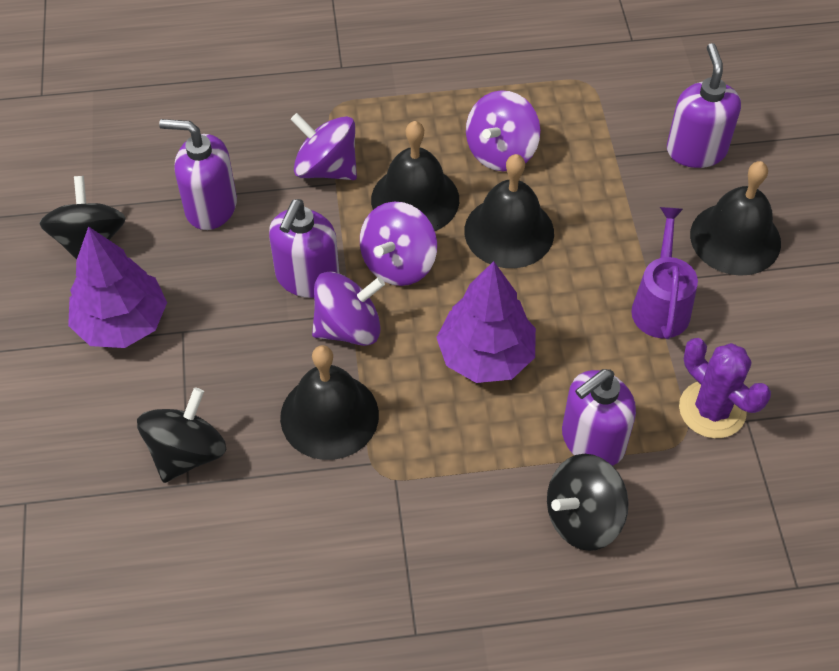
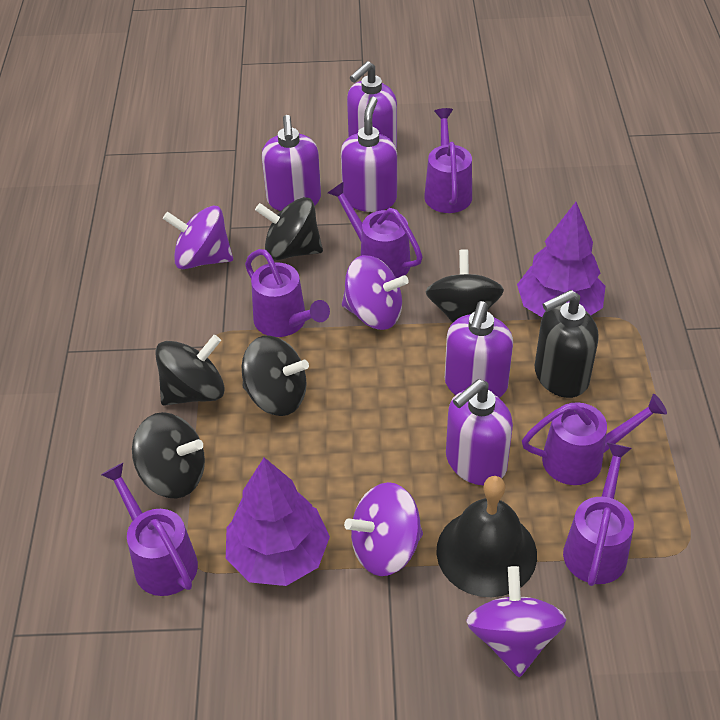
black bell: [280,345,379,460] [371,121,459,231] [464,154,554,268] [690,161,781,276] = 4 -> [436,476,537,597] = 1
black soap dispenser: none = 0 -> [535,290,599,398] = 1
black spinning top: [39,176,126,260] [137,388,226,483] [547,454,629,551] = 3 -> [132,412,205,498] [155,335,225,406] [242,335,309,416] [255,197,323,261] [426,249,504,323] = 5
purple cactus: [679,338,771,438] = 1 -> none = 0
purple soap dispenser: [159,119,237,230] [269,199,339,298] [562,369,636,466] [667,43,741,168] = 4 -> [262,115,321,211] [341,97,397,212] [347,61,397,148] [445,301,513,398] [446,379,513,485] = 5
purple watering can: [631,207,698,339] = 1 -> [101,463,198,596] [245,249,330,337] [328,181,423,278] [424,108,472,213] [522,394,667,485] [563,443,634,586] = 6

